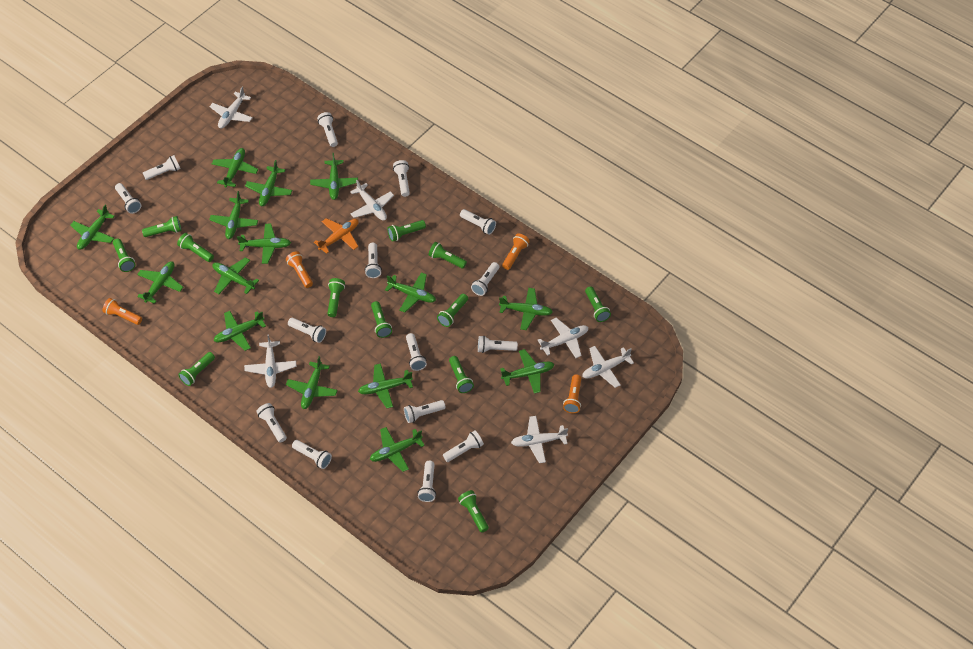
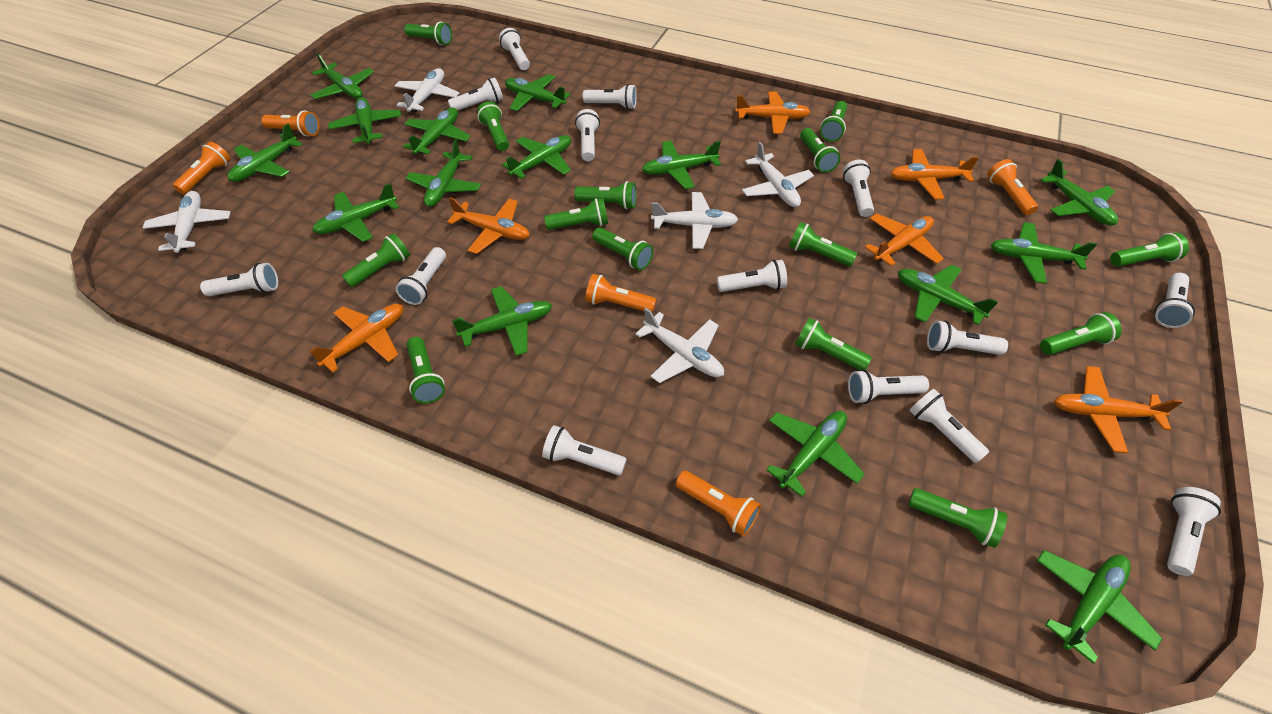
green flashlight: [113,238,135,272] [142,216,182,237] [177,233,214,262] [178,352,215,386] [327,278,345,317] [371,301,392,338] [387,220,426,242] [428,242,467,269] [437,294,468,327] [449,356,474,393] [458,490,489,533] [585,286,611,322] = 12 -> [342,233,410,287] [404,21,452,45] [407,337,445,404] [477,101,509,151] [544,198,608,230] [574,181,636,209] [592,227,653,270] [789,222,857,266] [795,318,872,370] [800,128,840,173] [820,101,847,142] [908,488,1007,548] [1040,312,1122,355] [1110,233,1189,267] = 14
orange flashlight: [102,298,142,325] [286,251,313,288] [502,233,530,270] [563,374,581,413] = 4 -> [173,141,231,194] [261,110,320,137] [585,274,656,313] [676,471,761,536] [987,159,1038,215] = 5
orange plane: [314,218,359,254] = 1 -> [309,304,403,373] [447,197,530,254] [735,91,810,134] [865,213,944,266] [890,149,979,200] [1054,366,1183,453] = 6
white flashlight: [115,183,141,214] [143,155,181,180] [256,403,287,443] [288,318,326,343] [292,440,332,469] [317,112,338,147] [365,242,382,278] [393,160,410,197] [404,400,445,423] [406,333,427,371] [417,461,436,502] [443,430,484,462] [460,209,496,235] [471,262,499,296] [478,335,518,353] = 15 -> [200,263,278,296] [396,247,446,305] [448,77,503,111] [499,28,530,70] [542,425,627,476] [575,109,600,161] [583,84,637,109] [717,260,787,292] [843,160,874,217] [848,370,929,404] [909,389,989,463] [927,321,1008,355] [1154,273,1195,328] [1167,487,1221,576] = 14
white plane: [210,87,253,128] [244,334,297,388] [350,180,394,221] [511,416,568,463] [537,318,588,358] [582,346,634,388] = 6 -> [143,191,231,253] [395,68,459,112] [635,308,724,383] [651,192,739,249] [742,142,814,207] = 5

